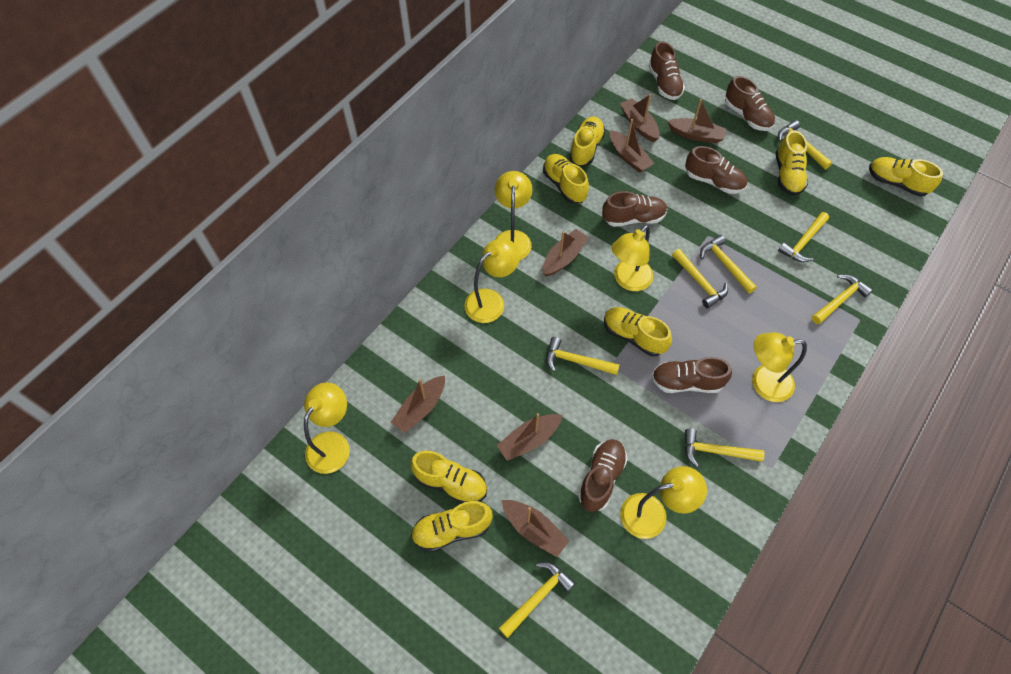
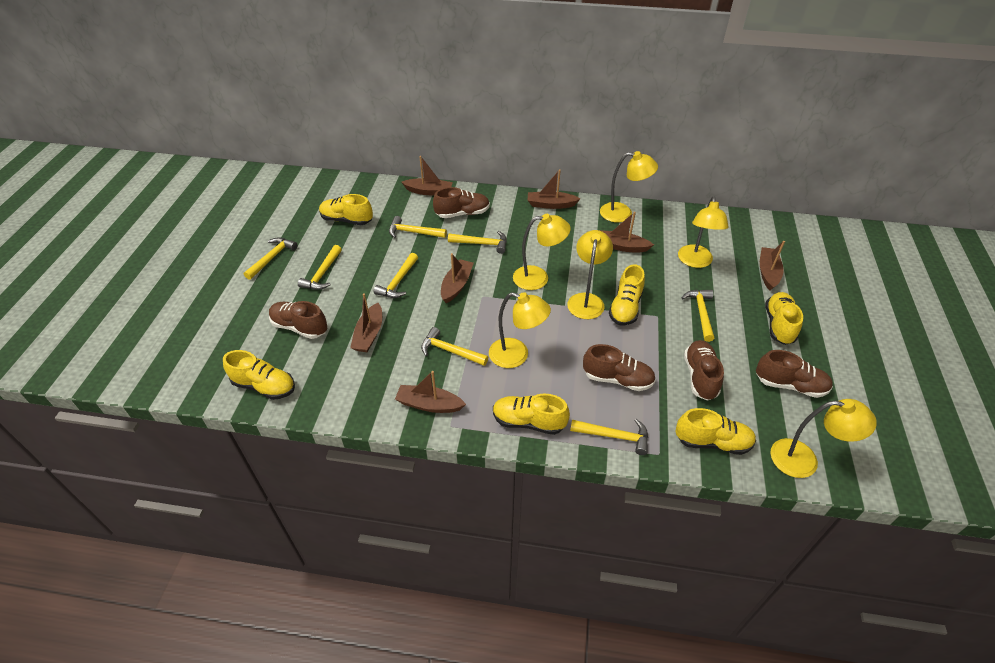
brown shoe: [578,439,628,512] [602,191,668,227] [649,42,685,100] [651,357,732,393] [685,146,747,194] [725,76,775,131] = 6 -> [269,301,327,339] [433,187,490,218] [583,344,656,391] [684,340,724,401] [756,350,833,398] = 5
yellow shoe: [410,451,487,503] [411,501,493,552] [543,154,589,203] [569,117,605,166] [604,307,672,356] [776,130,808,196] [869,157,943,197] = 7 -> [223,350,295,400] [319,194,373,225] [493,394,570,435] [609,264,645,325] [675,408,756,455] [765,292,803,345] = 6

